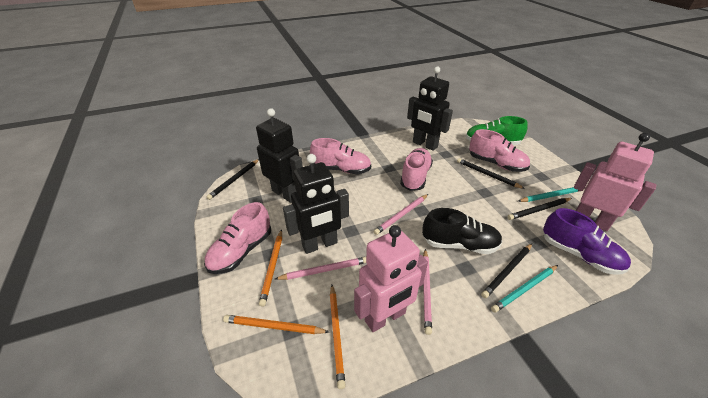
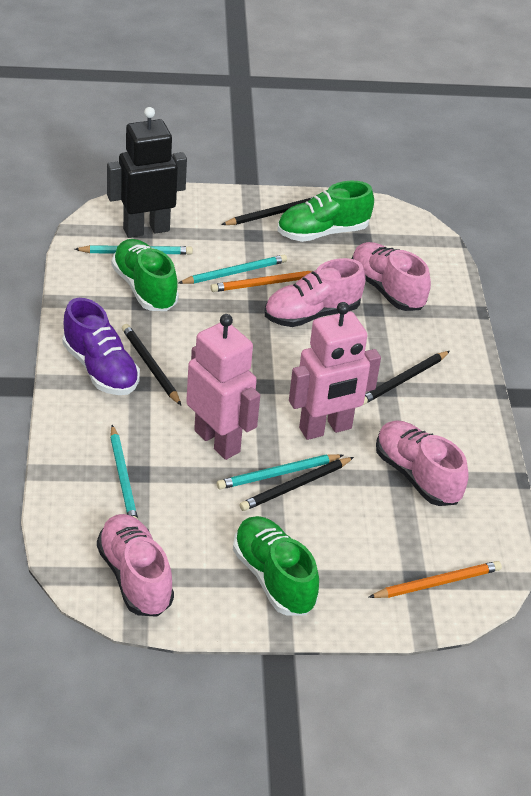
black robot: [256,108,303,203] [283,154,349,254] [407,66,453,151] = 3 -> [107,107,187,238] = 1
black shoe: [422,208,502,254] = 1 -> none = 0
green shoe: [465,116,528,145] = 1 -> [112,239,179,311] [233,516,319,616] [277,181,374,242] = 3
orange pencil: [223,315,329,334] [259,229,282,307] [330,285,346,389] = 3 -> [210,271,312,292] [369,561,502,598] = 2
pink pencil: [275,257,366,280] [373,194,428,235] [423,249,432,335] = 3 -> none = 0
turquoise pencil: [491,265,558,313] [518,187,580,202] = 2 -> [75,245,193,255] [110,425,138,519] [179,255,287,284] [217,454,343,490] = 4

